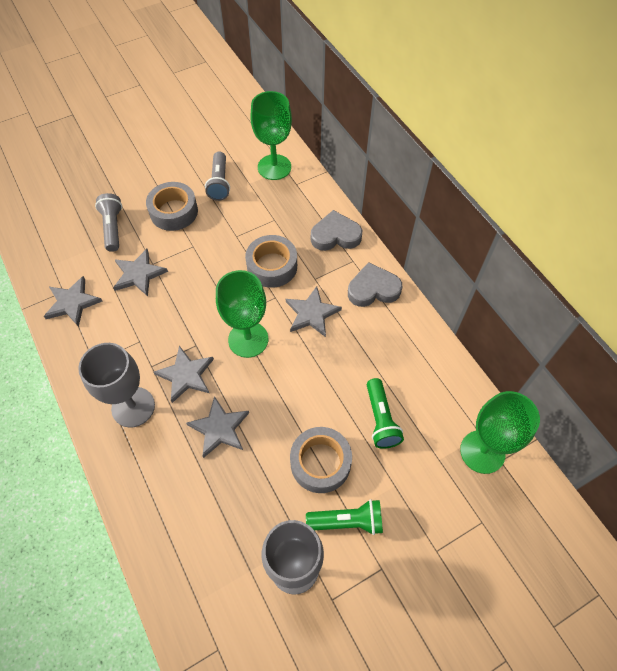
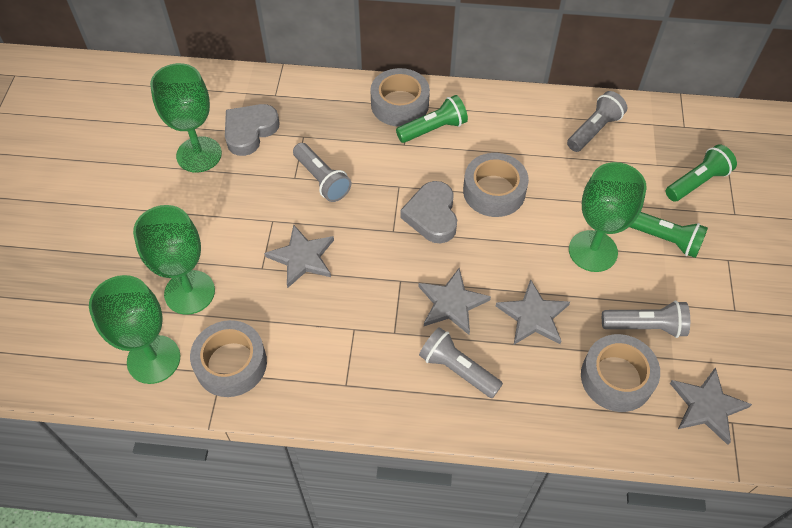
green flashlight: [306,499,383,535] [367,378,404,449] = 2 -> [396,95,468,143] [630,212,708,258] [666,144,737,202] = 3
green goblet: [216,270,268,358] [251,91,292,180] [460,391,540,474] = 3 -> [89,275,180,384] [133,205,215,315] [150,63,222,173] [569,162,647,272] = 4
grey flashlight: [95,193,122,252] [205,151,230,201] = 2 -> [293,143,351,202] [419,327,503,398] [567,91,627,152] [602,301,690,338] = 4
grey goblet: [78,343,155,428] [262,520,324,594] = 2 -> none = 0
grey star: [44,276,102,327] [113,249,168,296] [153,346,214,403] [186,396,249,458] [286,286,342,337] = 5 -> [264,224,334,288] [418,268,491,335] [496,279,570,345] [670,367,752,445] = 4
grey tape: [146,182,198,231] [245,235,297,288] [290,427,352,493] = 3 -> [190,320,267,397] [370,68,430,127] [463,153,529,217] [581,334,660,412] = 4

